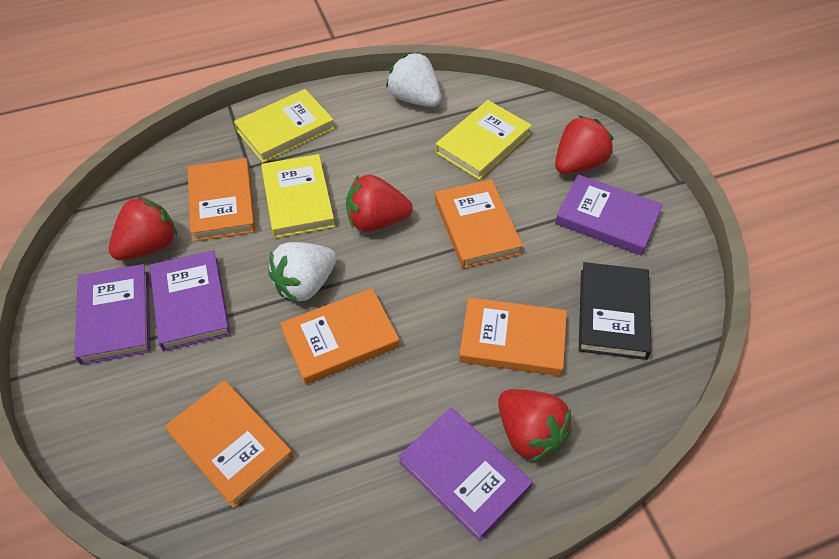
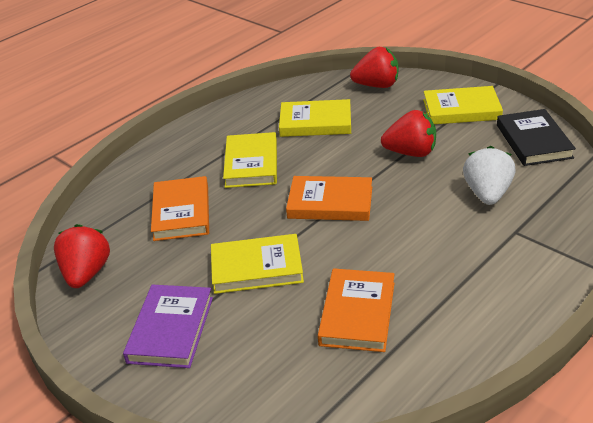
orange book: [165,380,293,508] [188,158,256,242] [280,288,399,385] [435,179,523,269] [459,297,567,376] = 5 -> [151,176,209,241] [286,176,372,221] [318,268,394,352] = 3
purple book: [74,264,150,365] [150,250,231,351] [399,408,533,541] [555,174,663,256] = 4 -> [123,284,213,368] = 1
red strawberry: [109,196,177,260] [346,175,413,232] [498,389,572,463] [555,115,613,174] = 4 -> [54,224,110,288] [350,47,398,88] [381,110,436,157] = 3
white strawberry: [268,242,336,302] [386,52,441,107] = 2 -> [463,146,516,205] = 1
yellow book: [234,89,335,163] [261,154,335,238] [435,100,532,180] = 3 -> [211,234,304,294] [223,132,277,188] [279,99,351,137] [423,86,503,124] = 4

